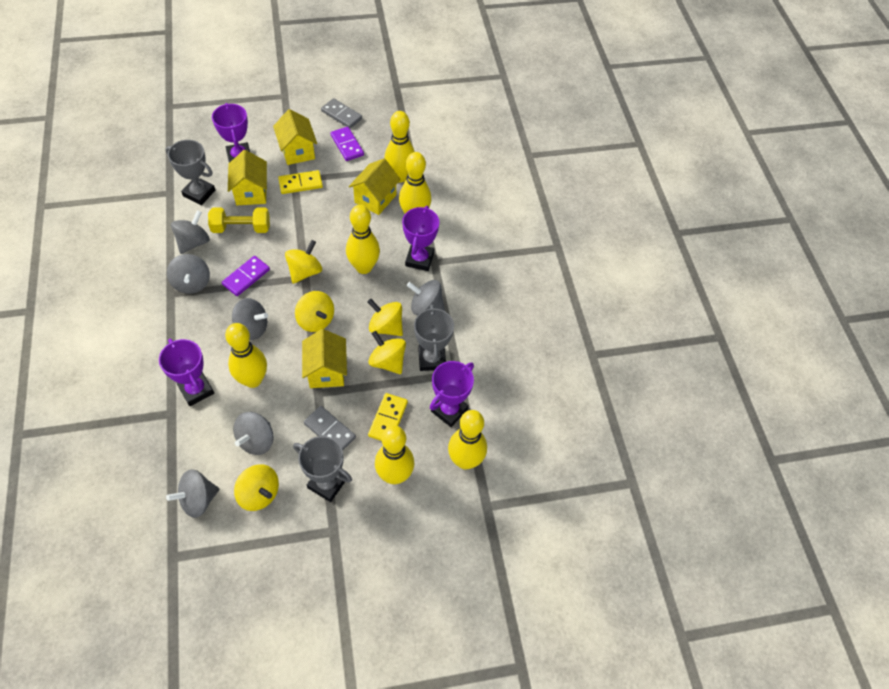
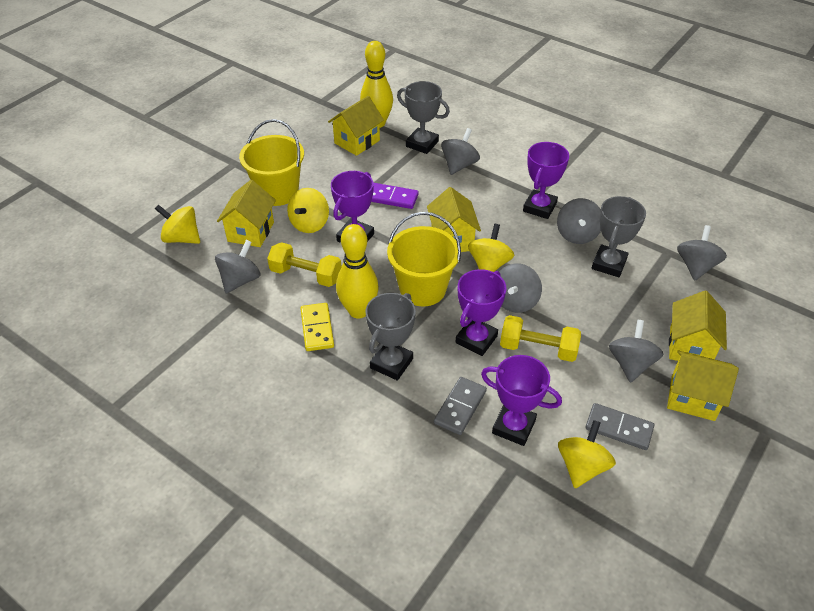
purple domino: [222,256,270,296] [331,127,364,161] = 2 -> [371,183,419,209] = 1
yellow bowling pin: [225,323,267,388] [346,205,380,274] [375,425,415,484] [384,111,415,183] [399,152,431,214] [448,410,487,469] = 6 -> [336,224,379,319] [360,41,393,128] = 2
yellow bucket: none = 0 -> [239,119,304,206] [387,212,461,306] = 2
yellow domino: [278,170,323,194] [368,393,408,441] = 2 -> [300,303,334,351] = 1
yellow dumbbell: [208,207,270,233] = 1 -> [267,242,342,287] [500,315,581,362] = 2
yellow house: [228,150,267,205] [273,109,317,165] [302,329,347,388] [349,159,401,215] = 4 -> [217,180,276,247] [328,96,384,156] [427,187,481,252] [667,350,739,421] [669,291,727,361] = 5
yellow spinning top: [234,464,279,511] [285,240,322,284] [295,291,334,332] [367,299,403,336] [368,331,406,374] = 5 -> [155,205,200,244] [287,188,329,233] [468,224,514,272] [558,420,616,488] = 4

